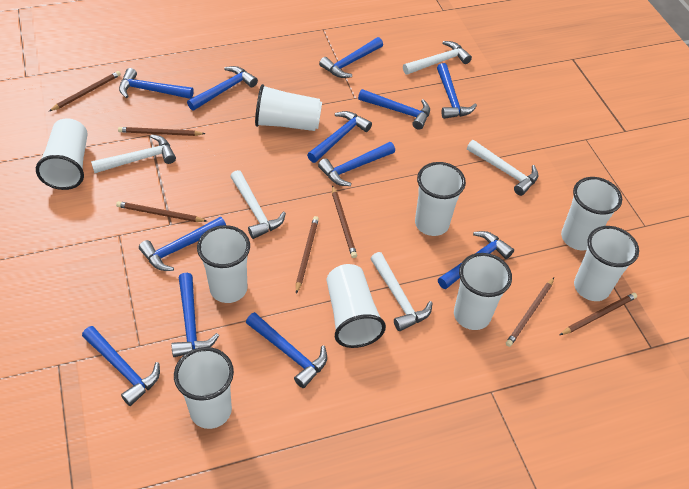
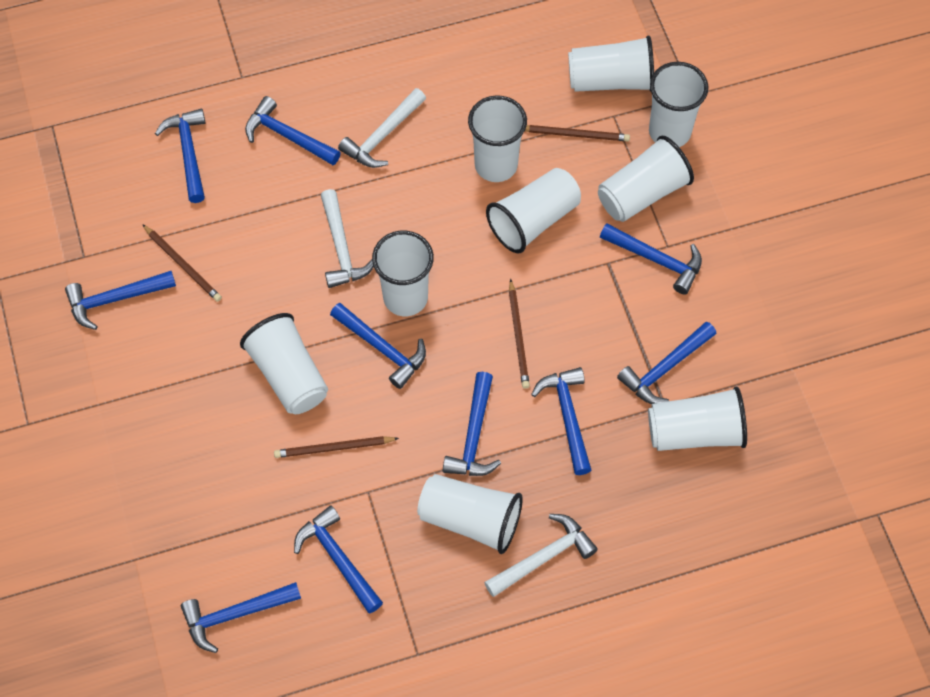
blue hammer: [82,326,160,406] [119,68,194,99] [139,217,226,271] [171,273,219,357] [187,66,258,111] [246,312,327,388] [307,111,372,163] [318,142,395,186] [319,37,383,78] [358,89,430,130] [437,63,477,119] [438,231,514,289] = 12 -> [65,271,176,330] [155,109,205,203] [181,582,301,653] [245,96,341,165] [294,506,383,613] [330,303,426,389] [443,372,501,476] [531,367,591,475] [600,223,702,295] [617,321,716,404] = 10
brown pencil: [49,71,121,111] [116,201,207,222] [118,127,205,136] [296,216,319,294] [332,185,357,258] [506,277,554,347] [560,293,637,335] = 7 -> [142,224,222,302] [274,436,399,458] [509,279,530,388] [525,125,630,141] = 4
white hammer: [91,134,176,173] [230,170,286,239] [370,252,433,331] [403,41,472,75] [467,140,539,196] = 5 -> [321,189,373,288] [338,88,426,168] [484,514,598,597] = 3

